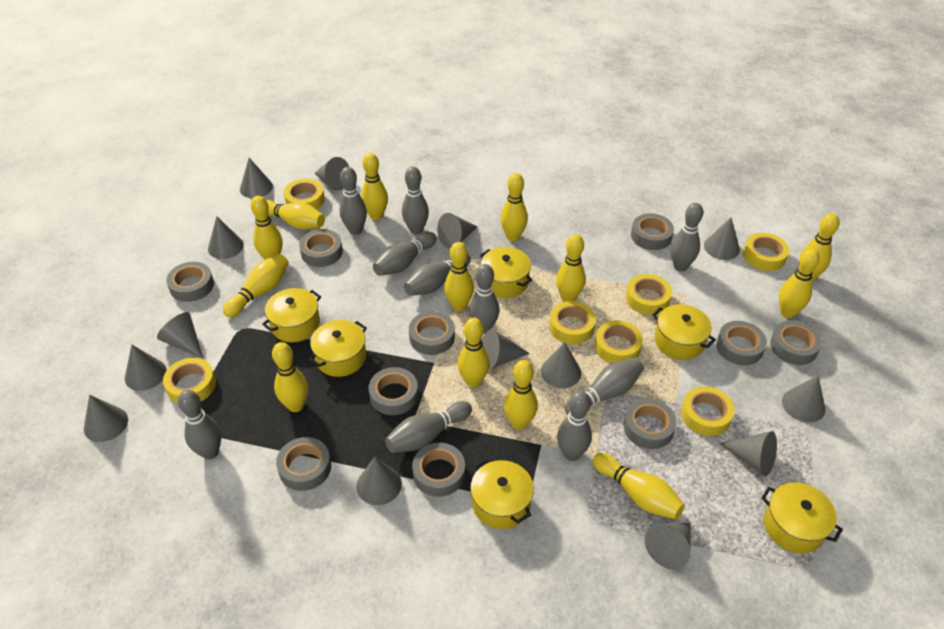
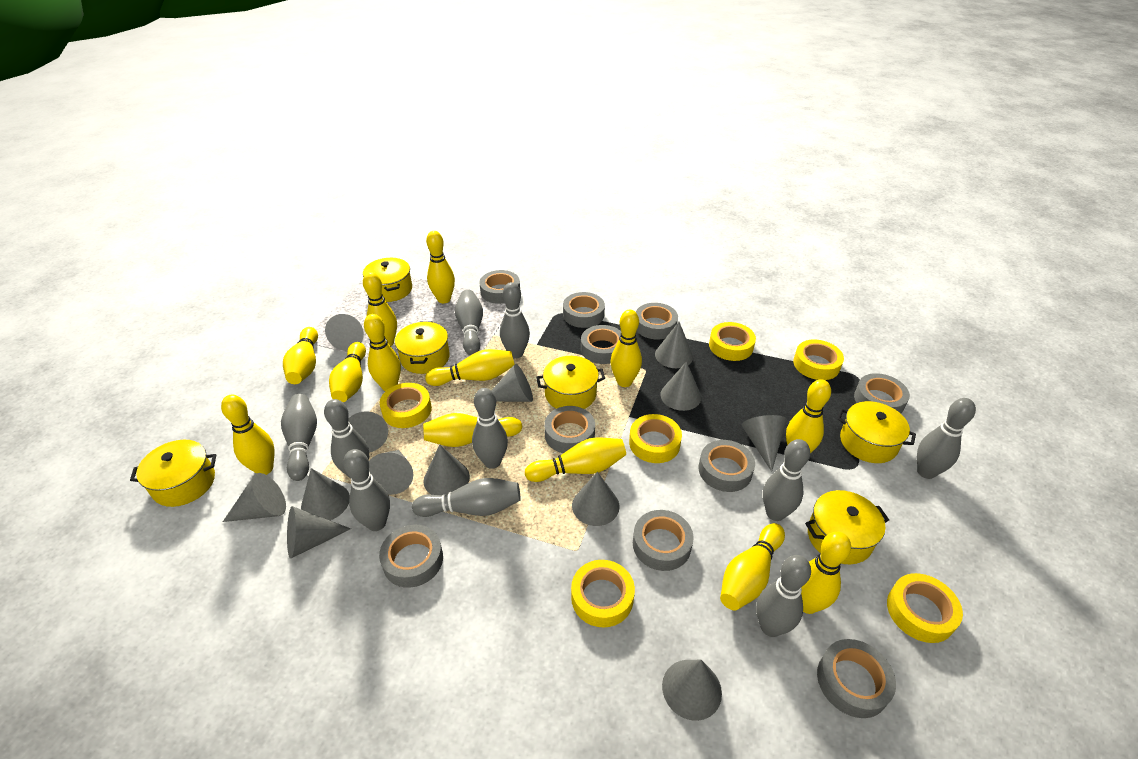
grey cone: [84,395,128,442] [125,345,167,391] [157,312,203,359] [208,216,244,259] [240,158,273,198] [314,157,349,190] [356,457,402,505] [437,213,477,248] [482,329,530,370] [541,342,581,388] [645,523,691,570] [704,217,740,260] [719,431,777,476] [782,376,825,422] = 14 -> [223,473,286,522] [287,506,351,559] [301,468,350,520] [325,314,364,351] [348,411,388,453] [369,450,413,495] [424,444,470,495] [491,364,533,402] [572,472,620,526] [655,322,693,368] [661,361,701,411] [662,660,722,721] [742,415,787,472] = 13
yellow tape: [163,358,216,404] [284,179,325,210] [549,301,596,344] [595,320,643,364] [626,274,672,315] [681,386,735,436] [743,233,789,271] = 7 -> [380,383,432,428] [571,560,635,627] [629,414,682,463] [709,322,756,361] [793,340,844,380] [887,573,963,643] = 6

